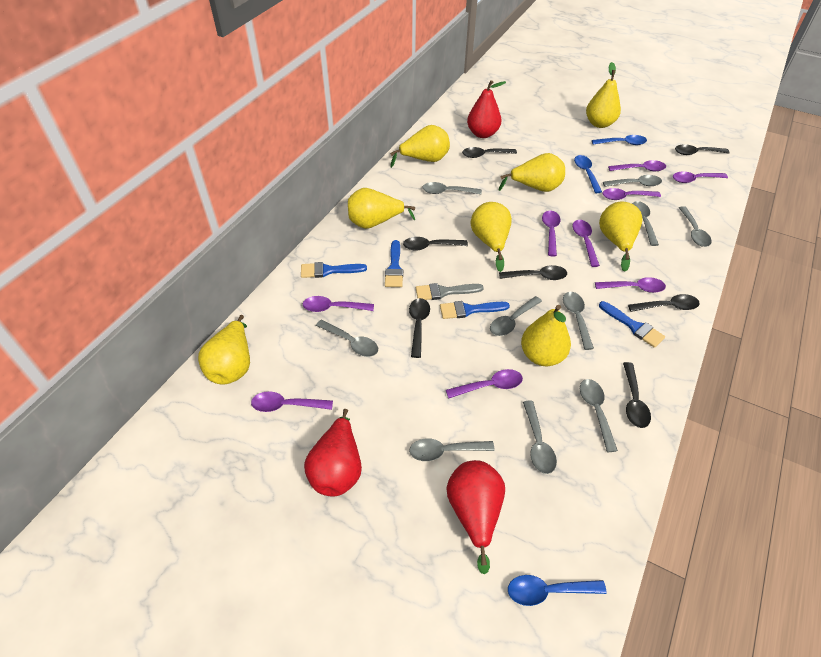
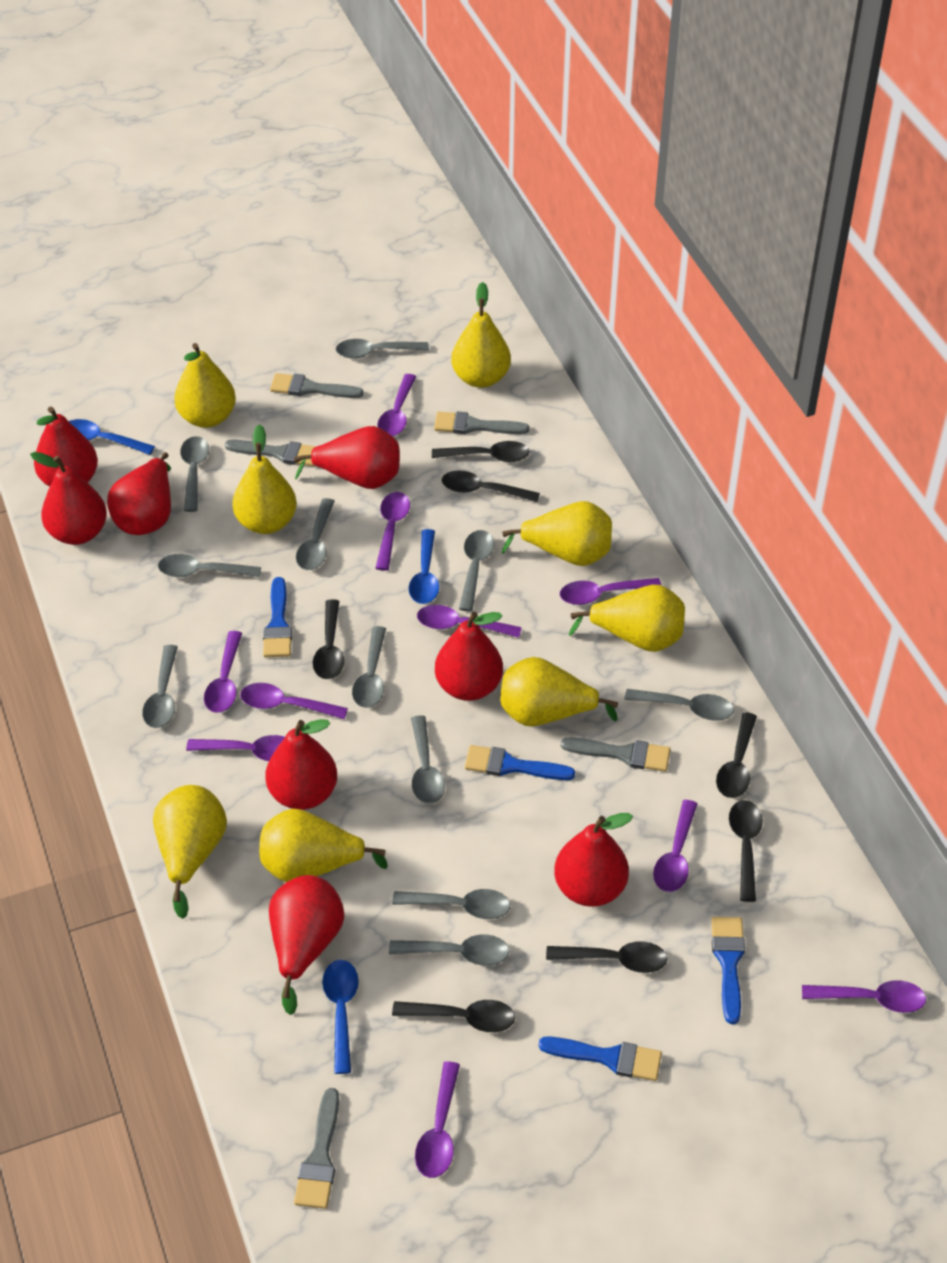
grey brush: [416,283,484,300] = 1 -> [225,440,317,467] [270,373,364,398] [294,1088,339,1209] [434,412,529,434] [561,737,671,772] = 5
grey spoon: [316,320,378,357] [409,438,495,461] [422,182,482,194] [490,296,542,336] [523,401,557,474] [563,292,594,350] [580,379,618,452] [603,175,662,187] [632,201,659,246] [679,206,712,247] = 10 -> [142,645,178,728] [158,554,261,577] [180,436,209,512] [296,498,335,570] [336,339,429,358] [352,626,386,708] [389,934,510,966] [392,889,511,919] [411,715,445,804] [459,530,494,611] [625,689,734,721] = 11
purple spoon: [251,391,333,412] [303,296,374,312] [446,369,523,398] [542,211,561,257] [573,220,600,267] [595,277,666,293] [603,188,661,200] [608,160,666,171] [673,172,728,183] = 9 -> [186,735,285,761] [204,631,242,713] [240,683,348,719] [375,492,410,571] [377,374,416,436] [415,1061,460,1178] [417,605,522,638] [560,578,662,605] [653,800,698,892] [802,980,926,1013] = 10
red pear: [304,409,362,496] [446,460,505,574] [467,80,506,138] = 3 -> [30,452,107,545] [34,407,98,487] [107,452,171,535] [265,719,337,810] [269,875,344,1015] [294,426,400,489] [435,612,503,701] [554,813,633,907] = 8

